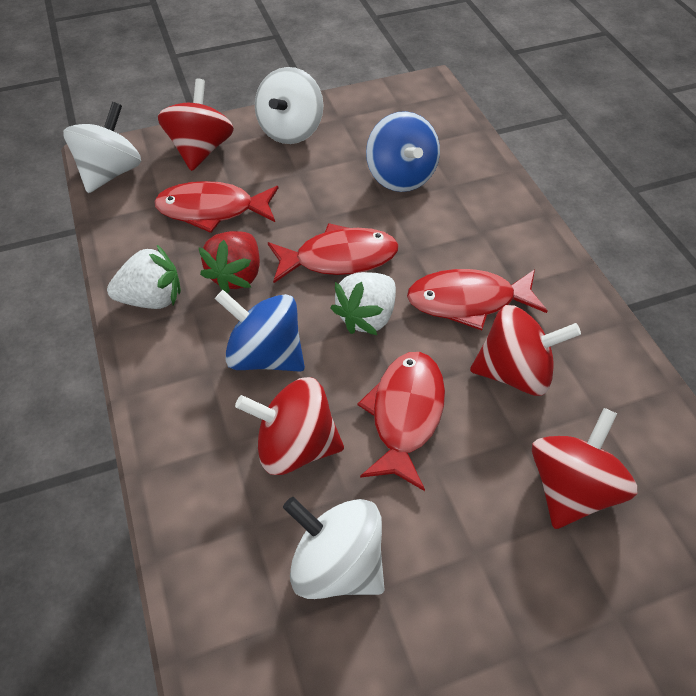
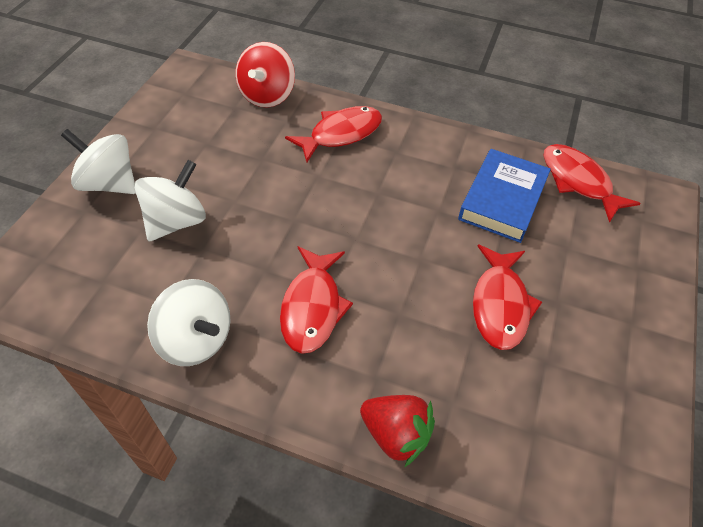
blue book: none = 0 -> [458,149,551,243] = 1
blue spinning top: [215,290,305,372] [366,111,440,192] = 2 -> none = 0
red spinning top: [158,79,234,171] [235,377,344,475] [470,305,581,396] [532,408,637,529] = 4 -> [235,42,295,108] = 1
white strawberry: [107,245,181,309] [331,272,396,335] = 2 -> none = 0

